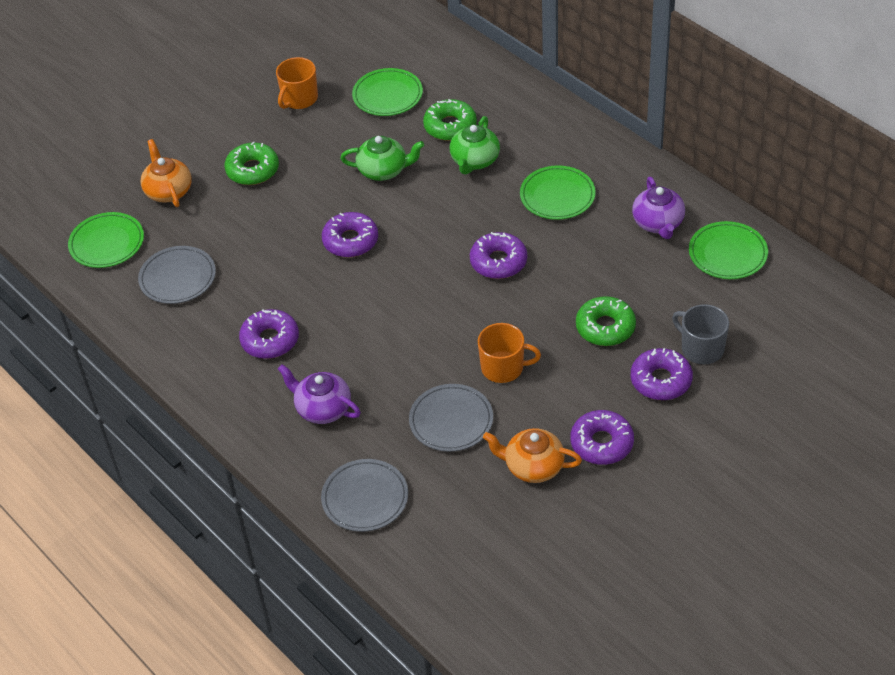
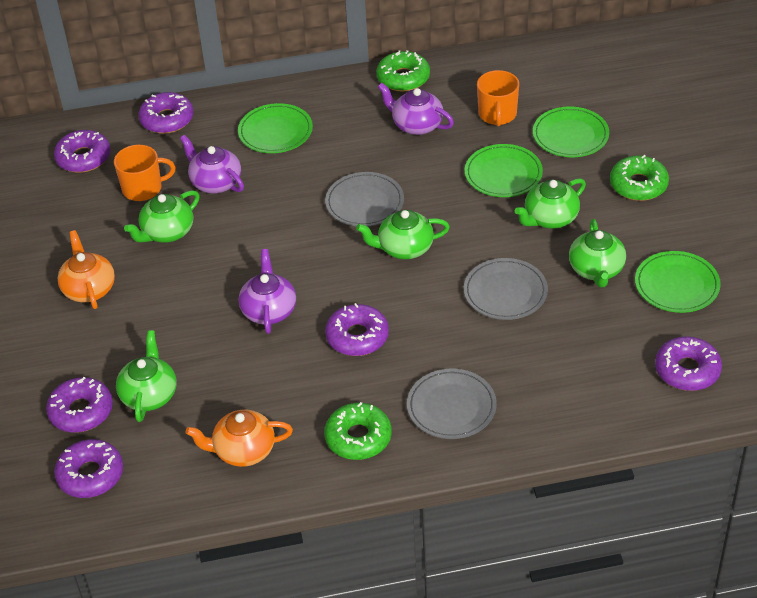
green teapot: [340,136,424,181] [450,116,500,175] = 2 -> [116,330,177,422] [124,190,200,243] [356,210,450,259] [515,178,586,229] [569,219,626,287] = 5
grey mug: [672,304,729,364] = 1 -> none = 0
purple donut: [239,309,299,359] [322,212,378,258] [470,232,527,279] [570,410,634,465] [631,348,693,400] = 5 -> [46,377,113,433] [54,130,110,173] [54,439,123,498] [138,92,194,134] [325,303,389,356] [655,336,722,391] = 6
purple teapot: [278,364,361,424] [632,177,685,239] = 2 -> [180,135,244,194] [239,249,296,334] [378,83,454,135] = 3

